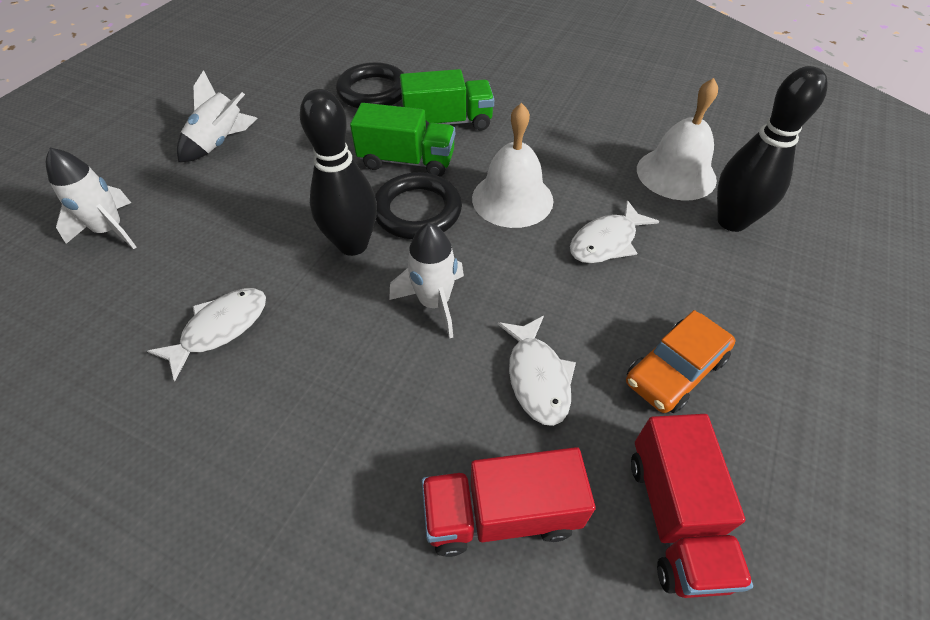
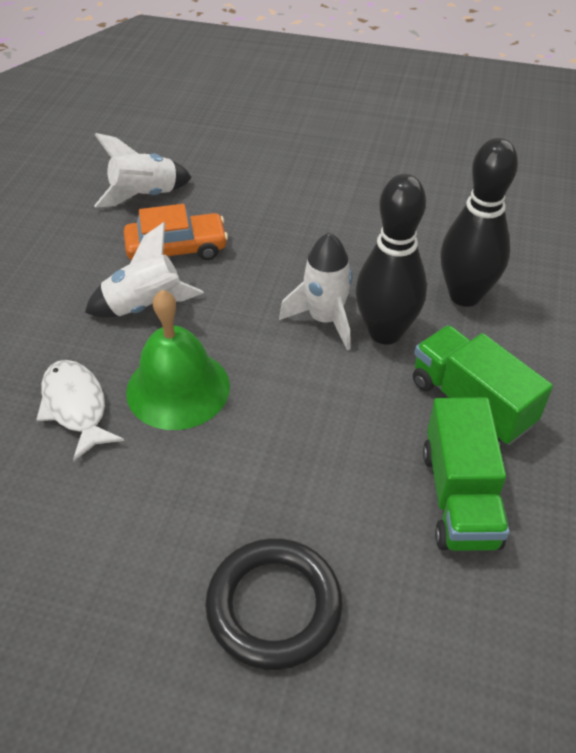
black ring: [336,62,404,108] [375,172,462,239] = 2 -> [205,538,343,670] = 1
green bell: none = 0 -> [126,290,230,430] = 1
red truck: [422,447,596,557] [631,414,753,598] = 2 -> none = 0
white bell: [472,103,553,228] [637,78,718,201] = 2 -> none = 0
white fish: [147,288,266,381] [498,316,576,426] [570,200,659,263] = 3 -> [36,360,124,461] = 1

